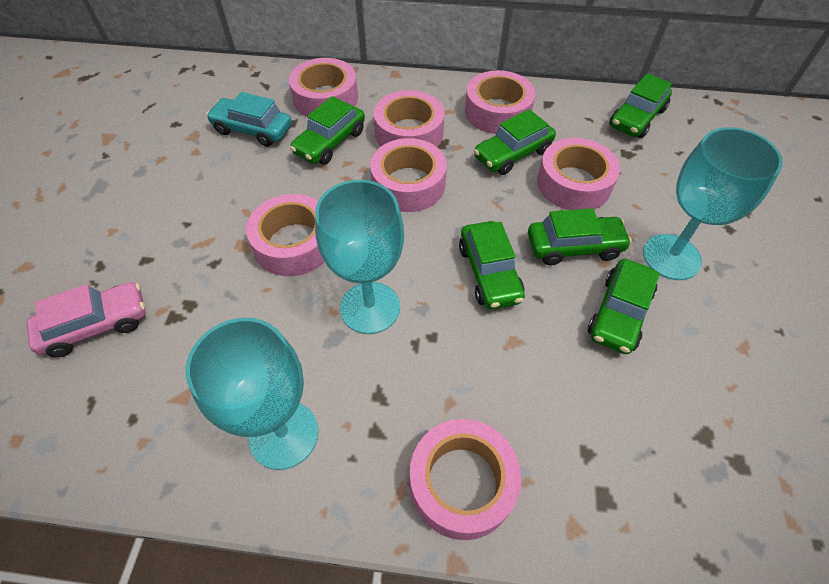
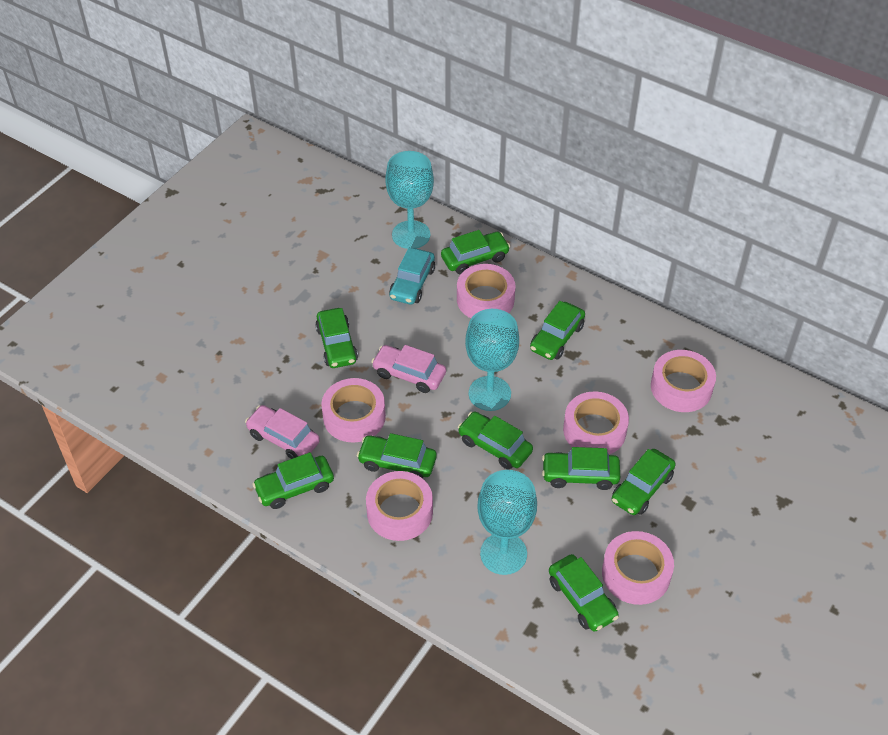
green car: [290,96,365,165] [459,221,525,309] [474,109,556,175] [528,208,632,265] [588,259,660,354] [609,73,672,138] = 6 -> [252,452,334,509] [315,308,358,368] [357,433,437,479] [441,230,510,274] [458,412,533,470] [530,301,585,360] [542,447,620,490] [549,554,619,632] [612,449,676,515] = 9
pink car: [27,282,146,358] = 1 -> [245,405,320,459] [371,345,446,393] = 2
pink tape: [246,194,325,276] [289,58,358,117] [370,138,447,212] [374,90,444,147] [410,419,521,540] [465,70,535,134] [537,138,620,210] = 7 -> [321,378,386,443] [366,471,433,541] [457,264,516,318] [563,391,629,454] [602,531,674,605] [651,350,716,412] = 6

